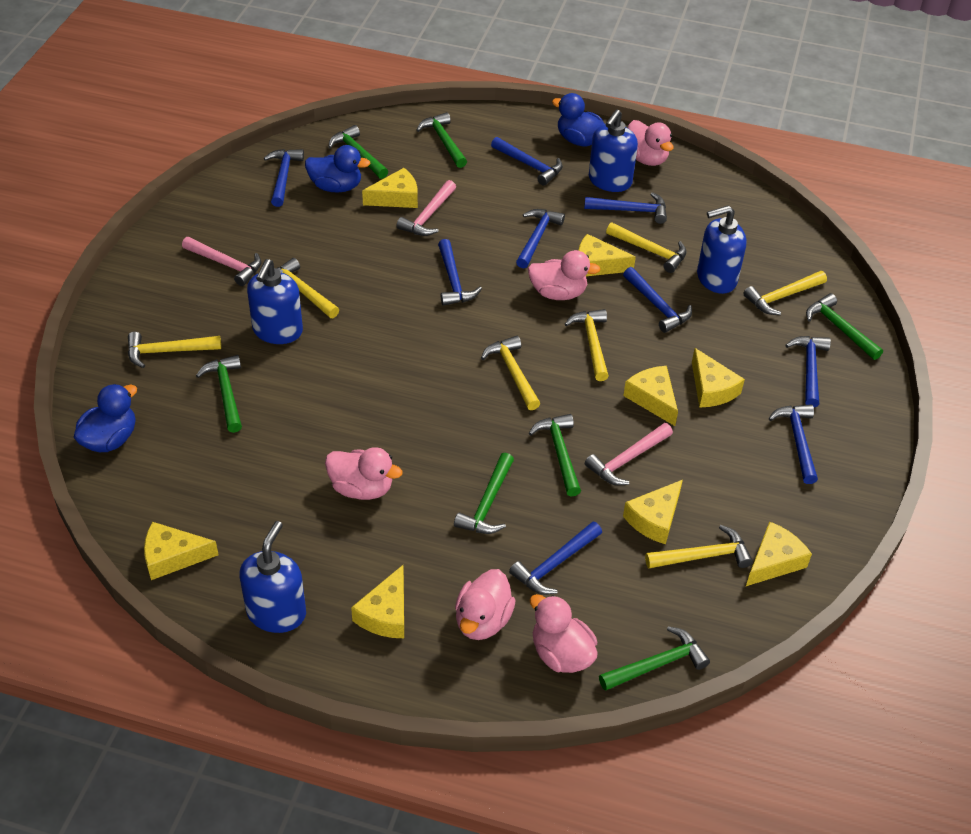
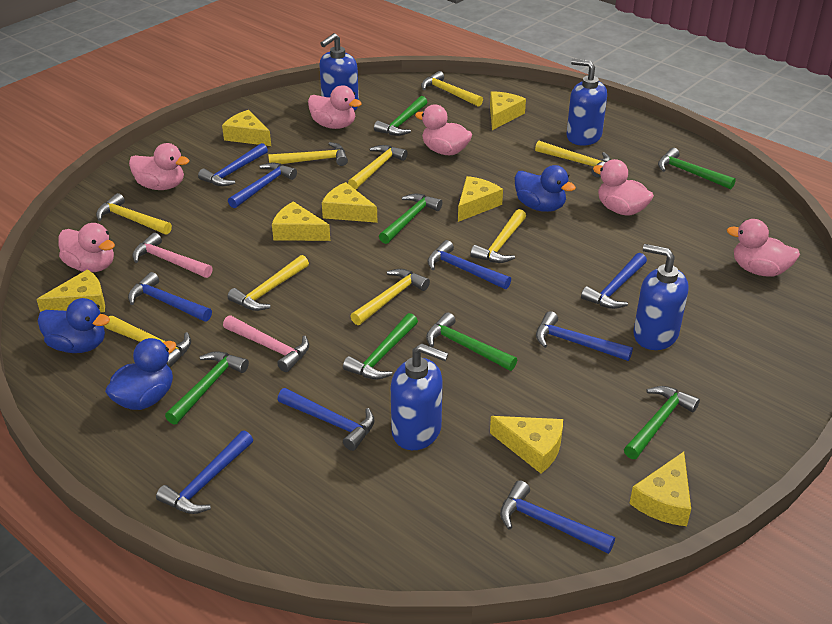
pink duck: [325,447,403,500] [455,569,516,640] [528,250,601,300] [530,594,598,673] [627,120,674,166] = 5 -> [58,223,115,272] [129,143,189,190] [308,86,362,129] [415,104,472,155] [593,159,654,216] [727,219,800,277] = 6
pink hammer: [182,237,261,286] [396,180,456,236] [585,423,673,485] = 3 -> [132,233,213,278] [223,315,309,372] = 2
yellow hammer: [128,332,221,368] [277,258,339,318] [481,336,540,410] [565,309,609,381] [606,223,687,273] [645,525,753,568] [743,271,827,315] = 7 -> [96,193,172,235] [105,316,191,368] [228,255,309,311] [268,142,348,166] [348,145,408,190] [350,269,430,325] [421,71,483,107] [470,209,526,263] [535,141,611,177] = 9

